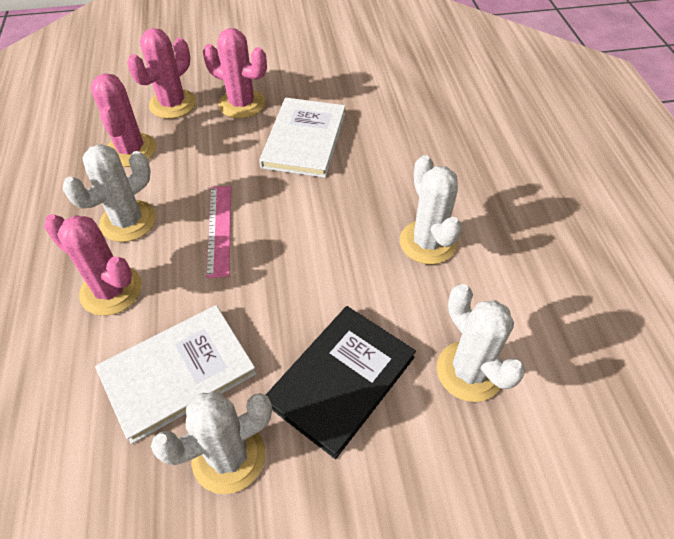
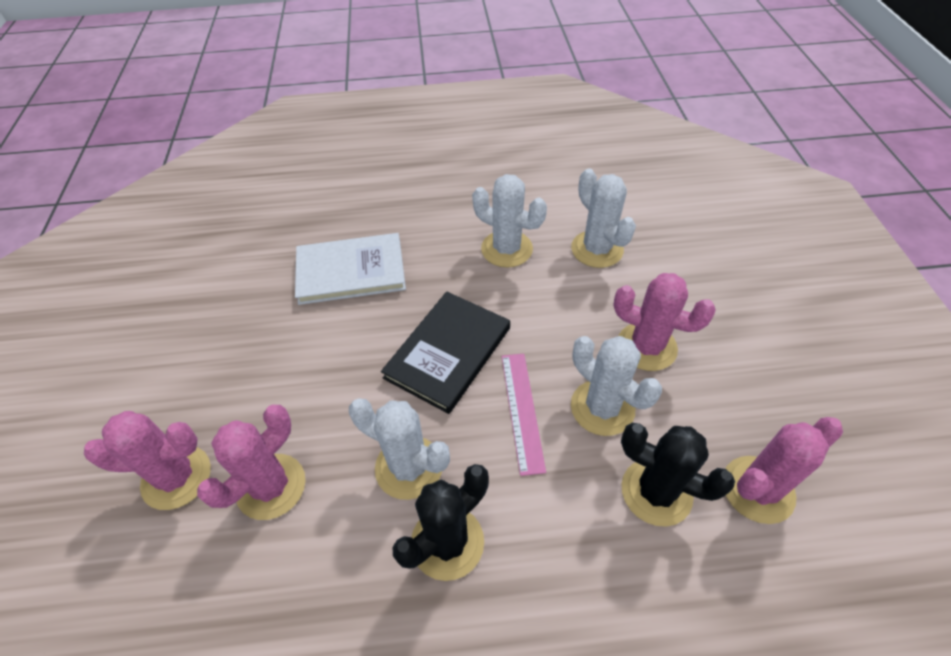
black cactus: none = 0 -> [393,464,489,581] [621,423,735,527] = 2
white book: [95,305,257,444] [259,98,346,178] = 2 -> [295,233,406,305] = 1

